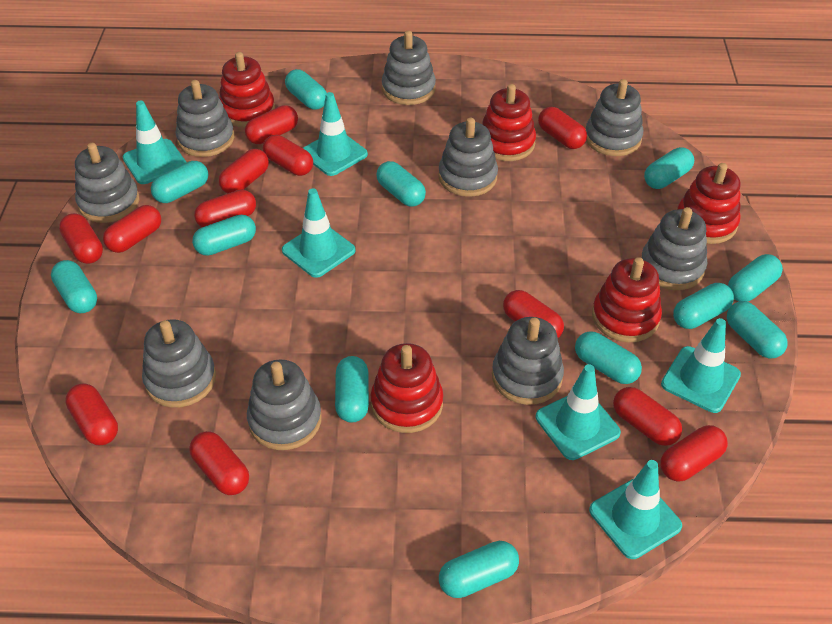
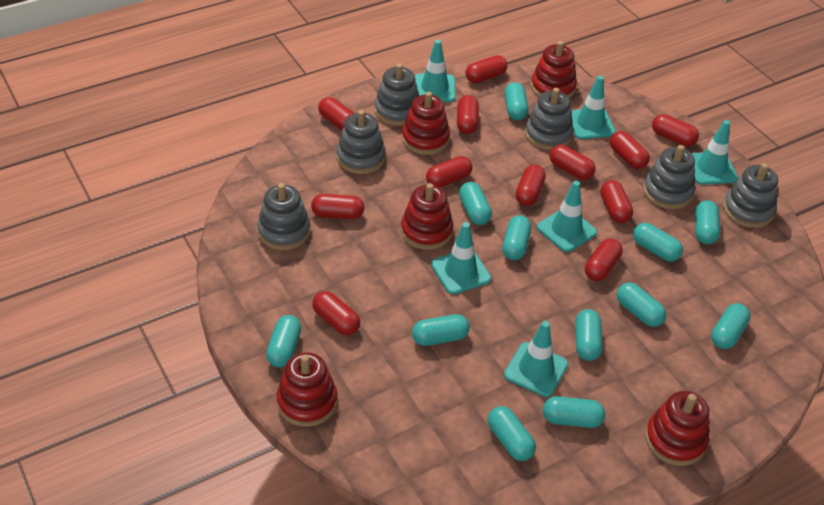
grey stacking toy: [75,143,139,223] [142,319,216,407] [176,80,234,157] [247,360,322,450] [382,30,436,105] [439,118,498,197] [492,317,564,405] [586,79,643,156] [641,207,707,290] = 9 -> [257,183,311,250] [337,110,386,174] [374,63,419,126] [525,88,573,150] [643,145,695,209] [723,163,778,228] = 6

